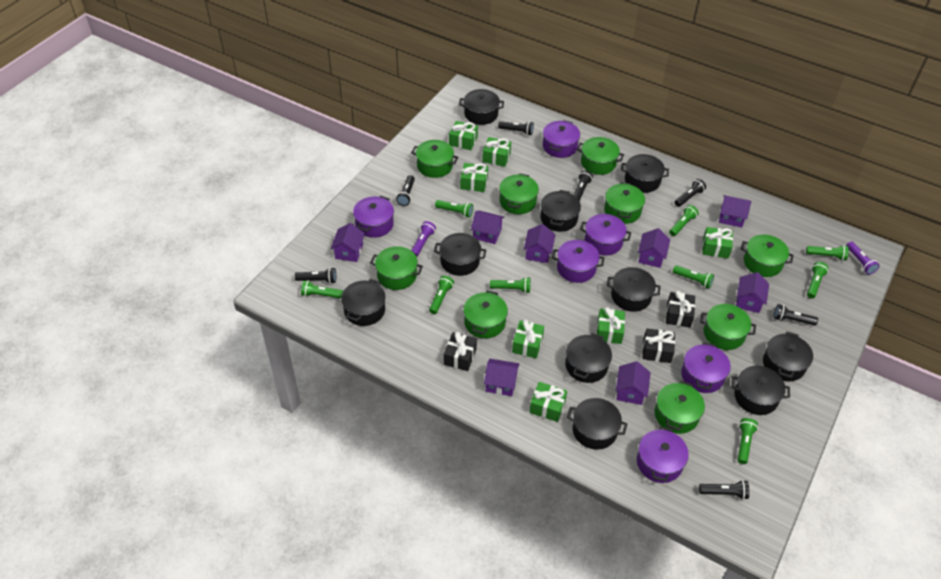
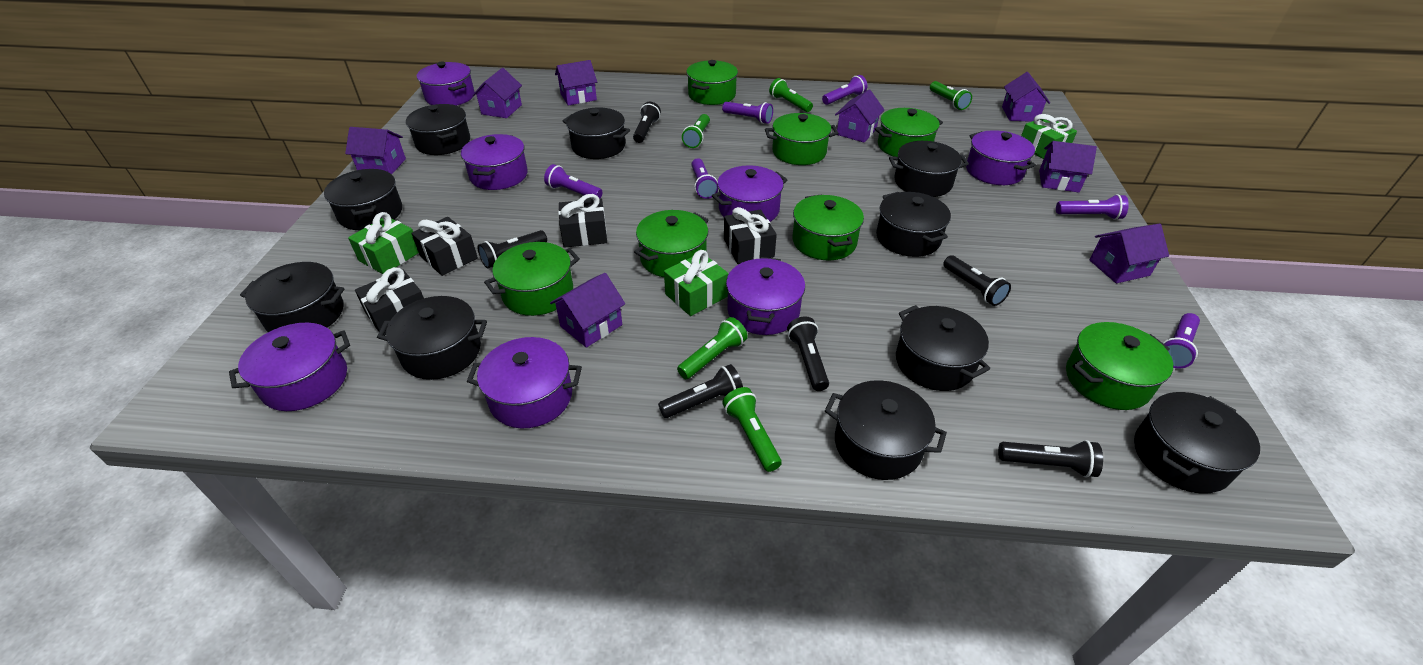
black flashlight: [295,267,336,284] [396,175,415,206] [498,121,534,135] [574,170,593,201] [675,179,706,207] [699,480,749,500] [774,304,818,326] = 7 -> [478,230,547,269] [633,102,661,143] [658,364,743,418] [787,316,829,391] [943,255,1011,306] [998,440,1103,478] = 6
black gift: [444,332,477,371] [642,328,675,363] [666,291,695,328] = 3 -> [355,267,424,336] [411,217,478,276] [558,194,607,248] [724,207,777,264] = 4
green flashlight: [301,280,343,299] [429,276,454,314] [435,200,473,218] [490,277,531,293] [669,205,699,236] [673,265,714,289] [738,418,758,464] [806,245,849,261] [807,262,829,298] = 9 -> [677,317,748,379] [682,114,710,148] [722,387,782,472] [769,78,813,112] [930,81,972,110] = 5
green gift: [449,121,478,150] [460,163,488,192] [482,137,511,167] [512,320,544,358] [529,382,567,422] [597,307,625,344] [702,227,733,258] = 7 -> [348,212,419,274] [664,250,728,316] [1021,114,1077,159] = 3
green pot: [370,246,423,290] [411,140,459,178] [463,290,508,338] [499,173,539,214] [577,137,624,175] [604,182,645,224] [654,381,705,434] [700,304,756,350] [741,234,794,277] = 9 -> [484,242,580,316] [634,210,709,277] [686,60,738,105] [765,113,838,165] [793,194,864,261] [875,108,943,157] [1066,322,1173,410] = 7
purple flashlight: [411,221,436,257] [846,241,880,275] = 2 -> [544,164,602,199] [691,158,718,199] [722,102,773,124] [822,75,867,105] [1056,194,1129,220] [1163,313,1200,369] = 6
purple pot: [353,196,394,238] [543,120,580,158] [552,240,604,283] [580,214,631,255] [637,426,689,483] [681,342,731,393] = 6 -> [229,323,350,411] [417,62,474,106] [461,134,528,190] [467,337,582,428] [712,165,787,222] [726,257,805,335] [966,130,1036,185] = 7

